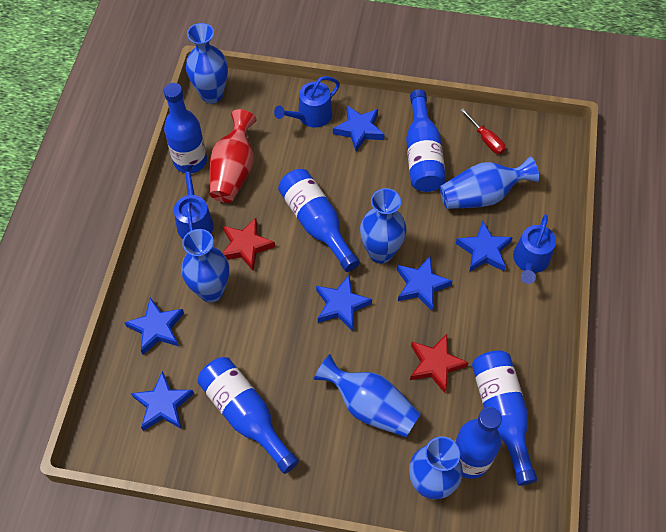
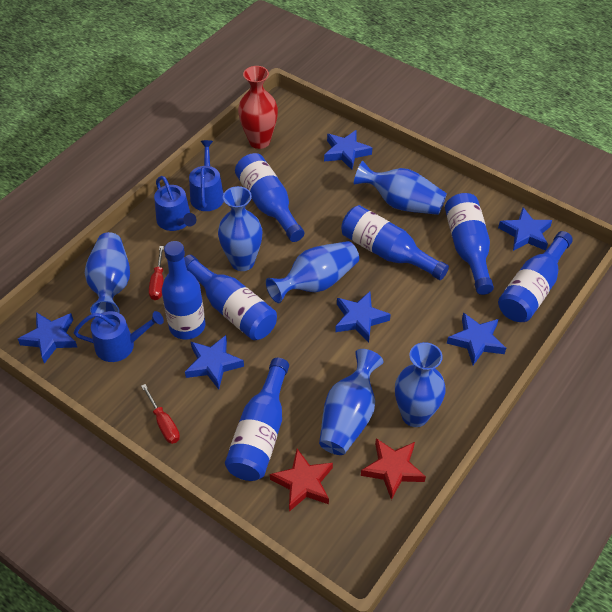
blue bottle: [163,83,207,173] [198,357,299,474] [278,169,360,272] [406,89,446,192] [455,407,502,479] [472,350,537,486] = 6 -> [162,241,205,340] [184,255,277,340] [225,358,289,481] [235,153,304,242] [341,205,449,280] [445,193,494,295] [498,231,573,322] = 7
red screwdriver: [460,109,506,154] = 1 -> [141,384,180,444] [149,246,164,300] = 2

